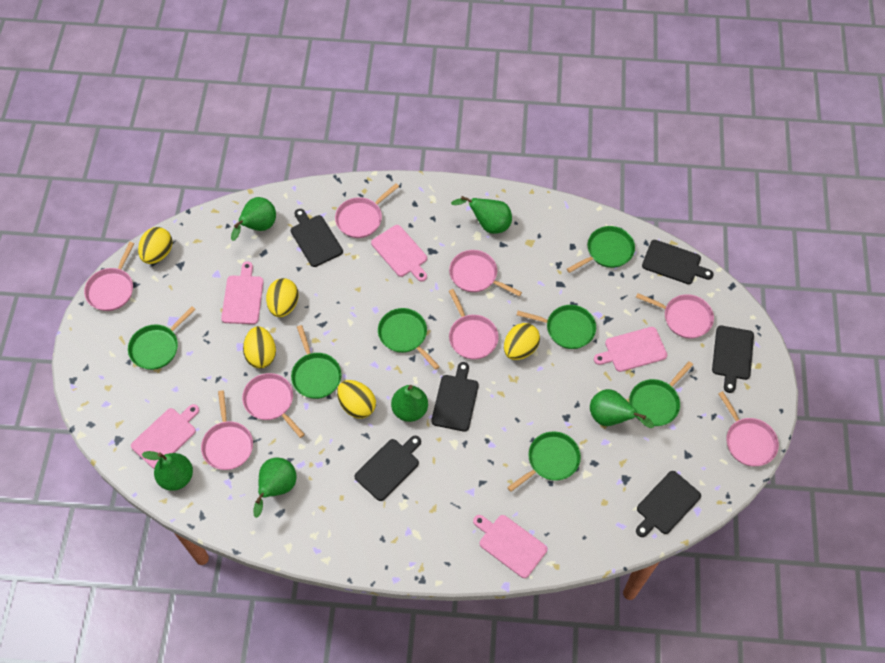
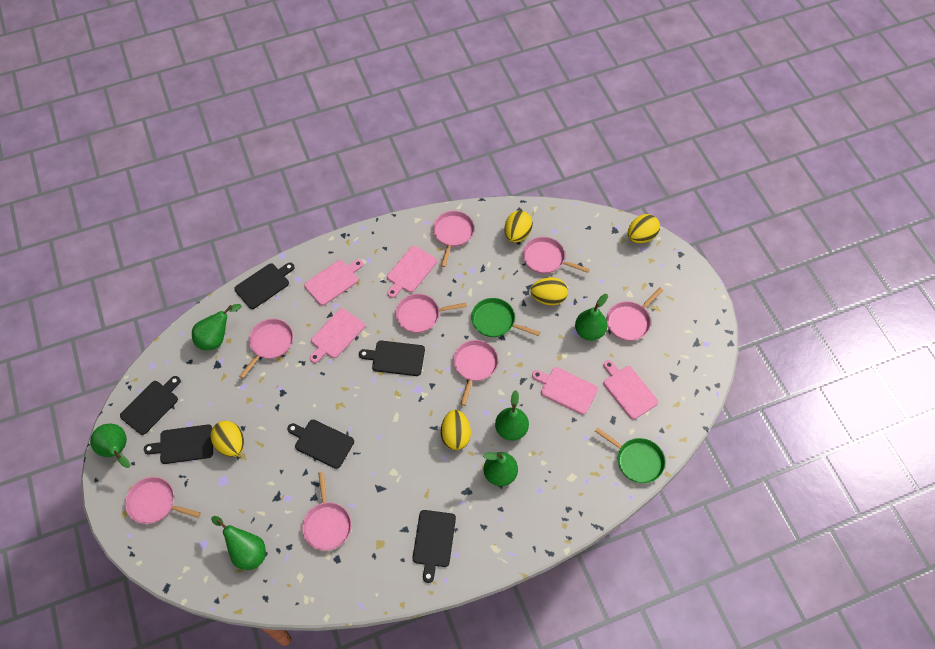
green pan: [128,306,196,370] [291,325,341,399] [378,308,440,370] [507,431,581,492] [517,305,596,349] [567,226,635,273] [629,361,693,426] = 7 -> [471,298,540,337] [595,428,665,483] = 2

